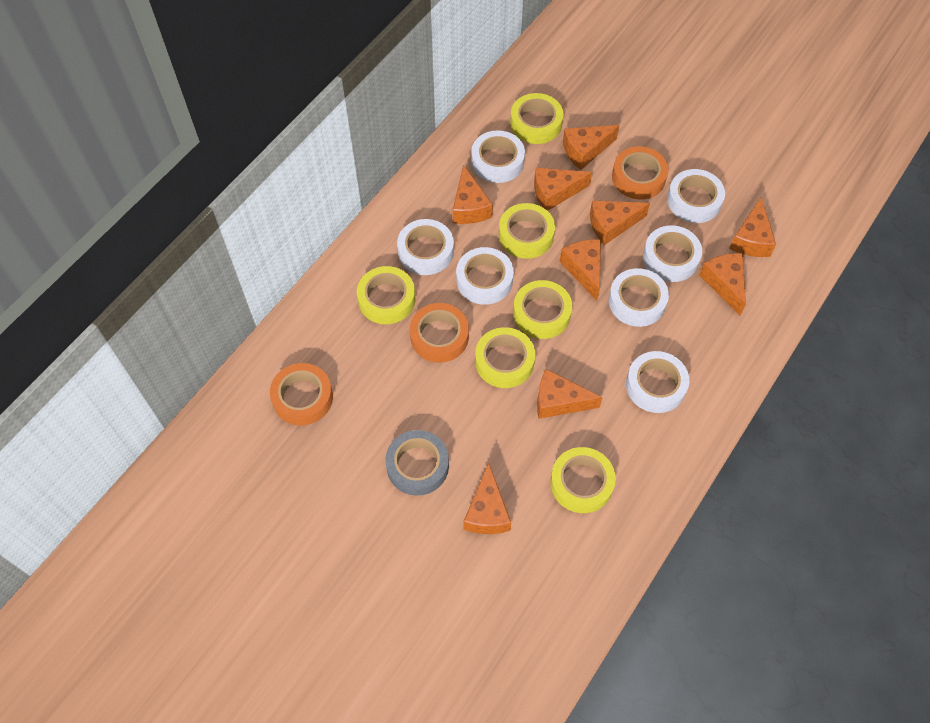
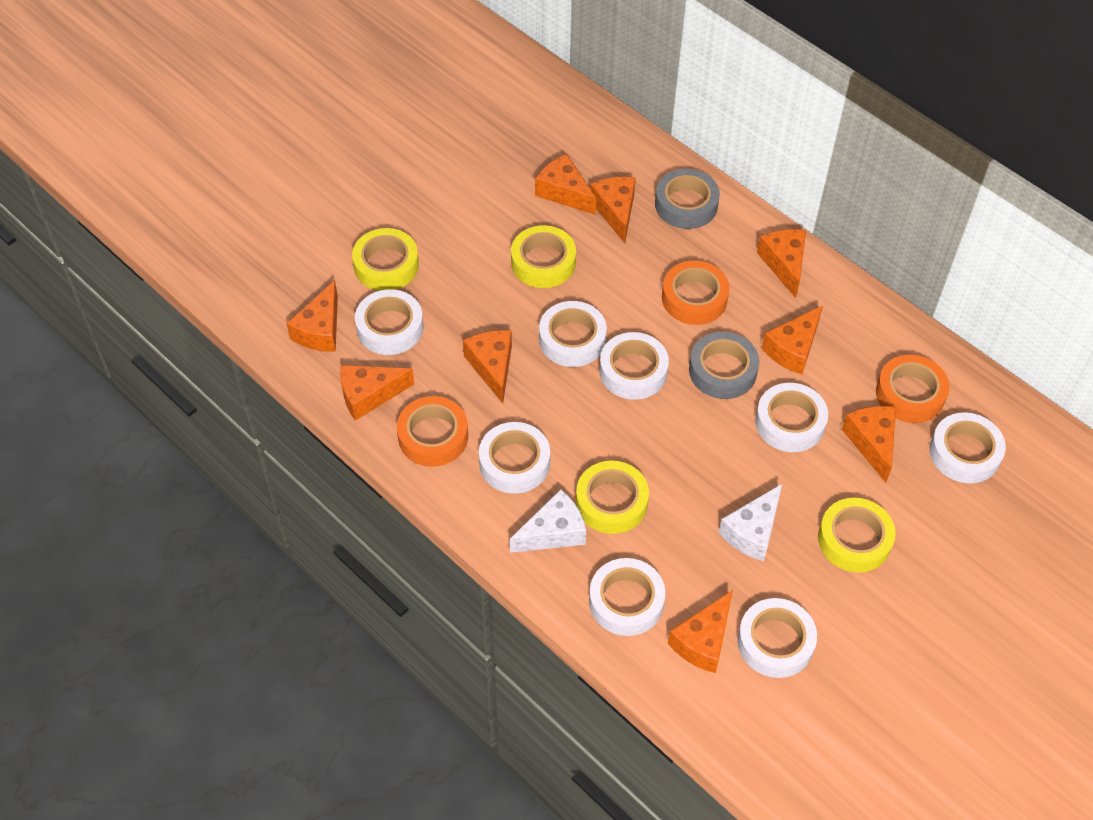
grey tape: [386,430,449,496] = 1 -> [655,169,720,229] [689,332,759,399] = 2
white cheese: none = 0 -> [510,489,586,553] [719,483,783,561] = 2
white tape: [397,219,454,275] [456,247,514,305] [471,130,525,183] [609,268,669,327] [626,351,689,413] [643,226,702,282] [667,169,725,223] = 7 -> [355,289,423,355] [479,422,550,494] [539,301,607,367] [589,558,666,636] [599,332,669,400] [738,598,817,678] [755,383,828,452] [930,412,1006,483] = 8
yellow tape: [357,266,415,324] [475,327,535,388] [499,203,555,259] [510,93,563,144] [513,280,572,339] [550,447,616,513] = 6 -> [352,228,419,291] [511,225,576,288] [576,461,649,534] [818,498,896,573] = 4

